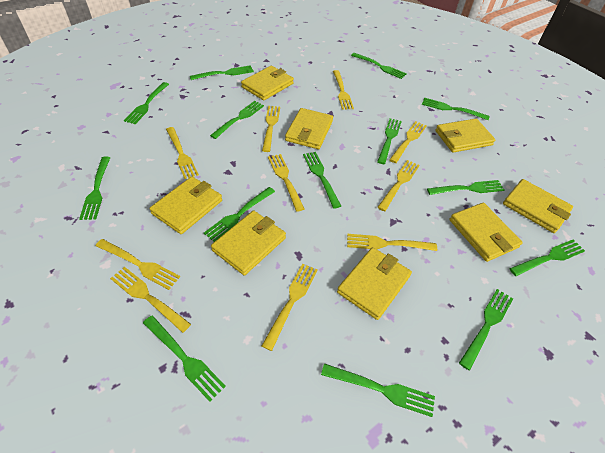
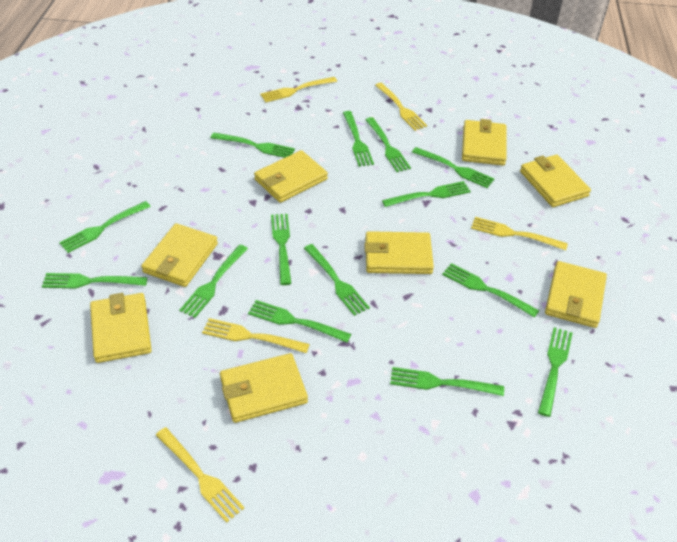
yellow fork: [95,239,180,290] [110,267,191,333] [166,127,199,179] [262,106,280,152] [262,263,318,351] [268,154,304,212] [333,70,354,110] [347,234,437,251] [377,160,420,211] [389,121,427,163] = 10 -> [156,427,244,523] [202,318,310,353] [260,77,337,102] [375,83,427,131] [471,217,568,250] = 5

